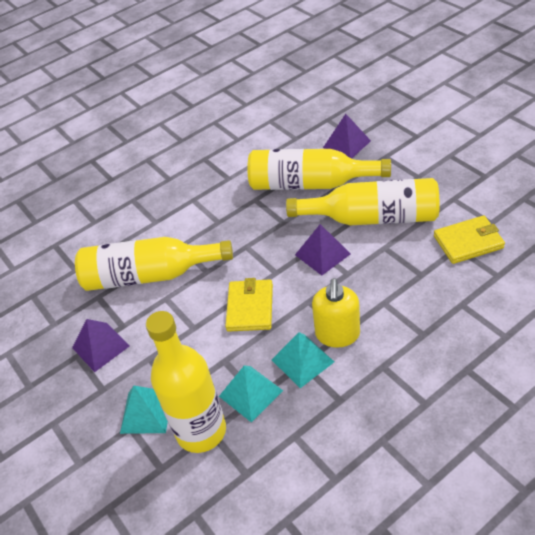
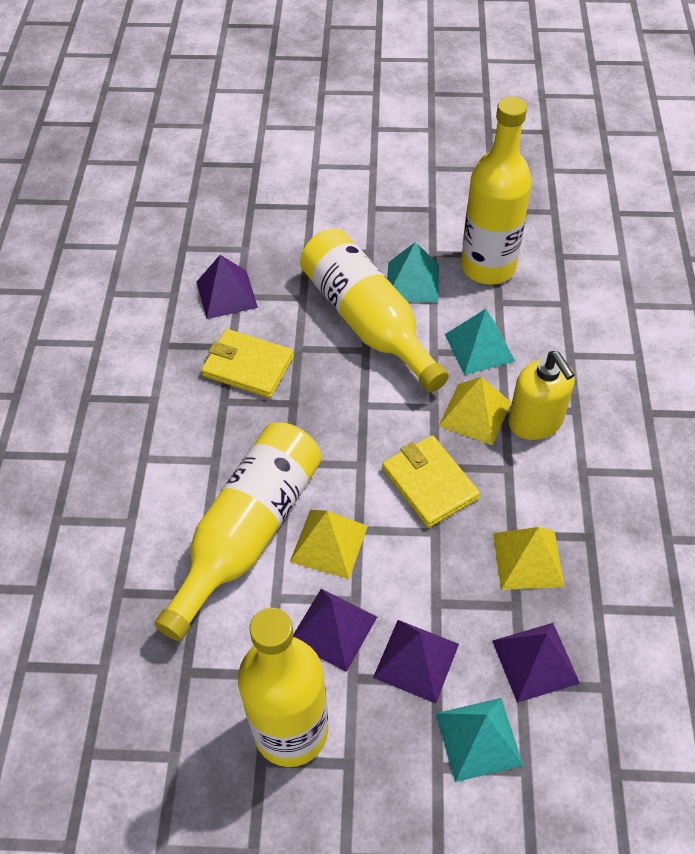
purple pyramid: [72,319,130,372] [295,224,351,276] [323,114,371,159] = 3 -> [197,255,258,319] [293,589,377,672] [373,620,459,704] [492,623,580,703] = 4
yellow pyramid: none = 0 -> [290,510,368,579] [439,377,511,445] [493,527,565,590] = 3

